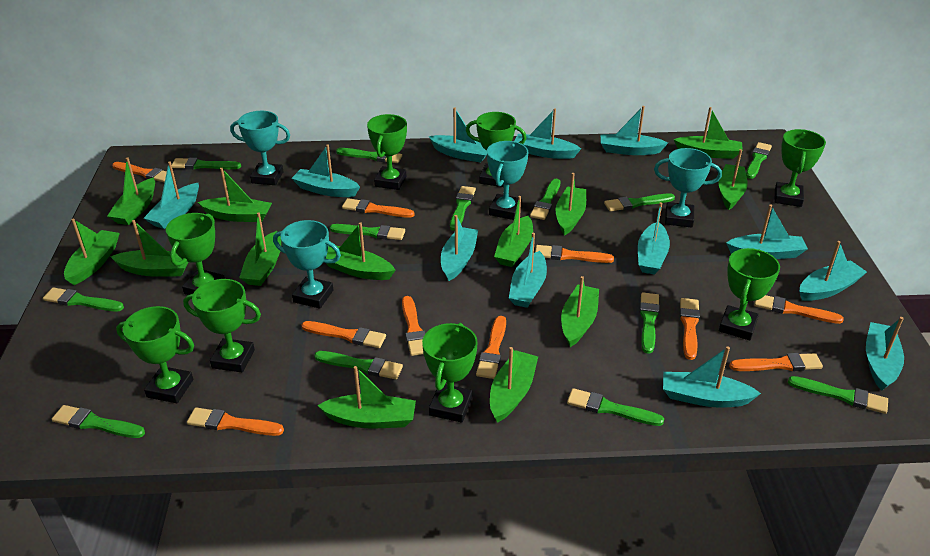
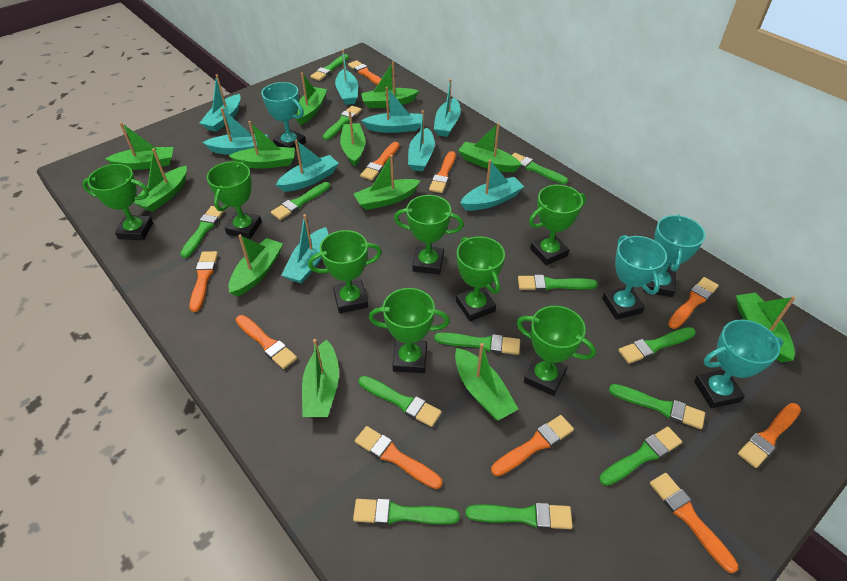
green boat: [64,218,120,285] [107,157,155,225] [110,220,188,277] [198,168,272,222] [239,213,281,286] [317,366,416,428] [326,222,396,280] [490,347,538,422] [494,196,533,267] [556,173,586,236] [561,276,599,347] [674,107,743,159] [718,149,748,210] = 13 -> [105,122,173,170] [134,148,187,212] [228,235,283,297] [229,121,295,169] [296,73,327,125] [302,339,339,417] [340,111,365,166] [354,155,421,210] [361,61,419,108] [455,343,518,421] [458,123,522,172] [736,293,796,362] = 12
turquoise boat: [144,161,199,229] [291,144,360,197] [429,107,487,163] [441,215,478,281] [509,233,547,308] [514,108,581,159] [601,106,668,155] [638,202,670,275] [663,346,761,408] [726,204,808,259] [799,241,867,301] [866,317,904,391] = 12 -> [200,74,241,132] [203,108,268,155] [276,139,339,192] [281,214,328,284] [335,50,358,105] [361,87,421,133] [408,110,435,171] [434,79,461,137] [460,159,524,211] = 9

